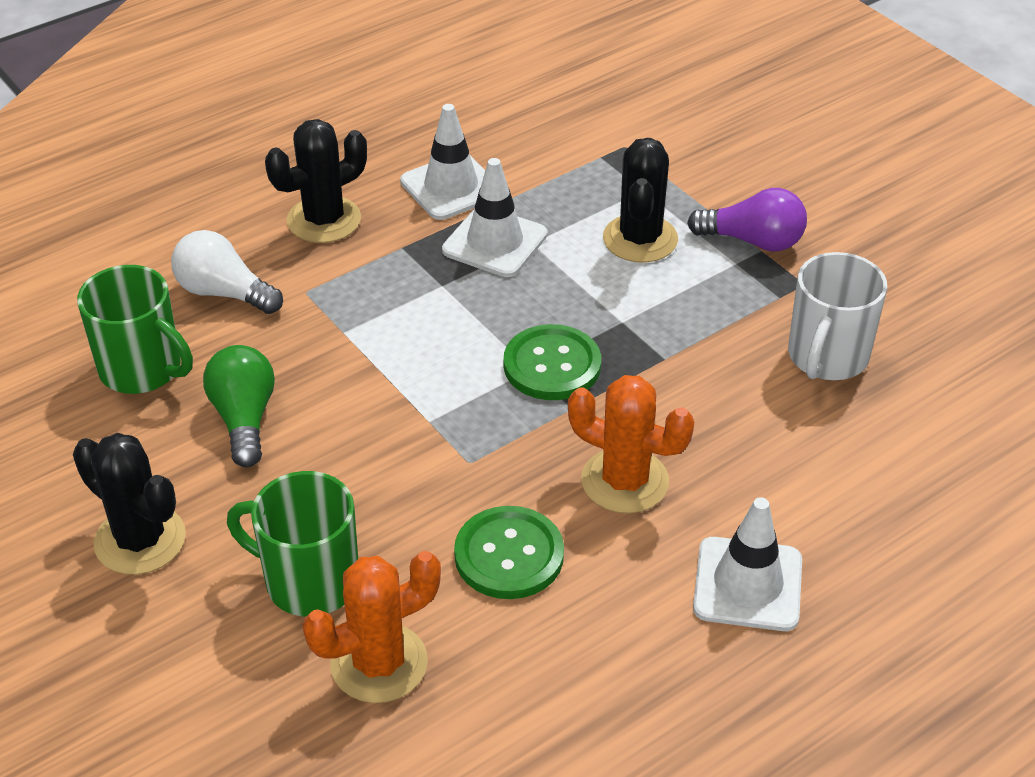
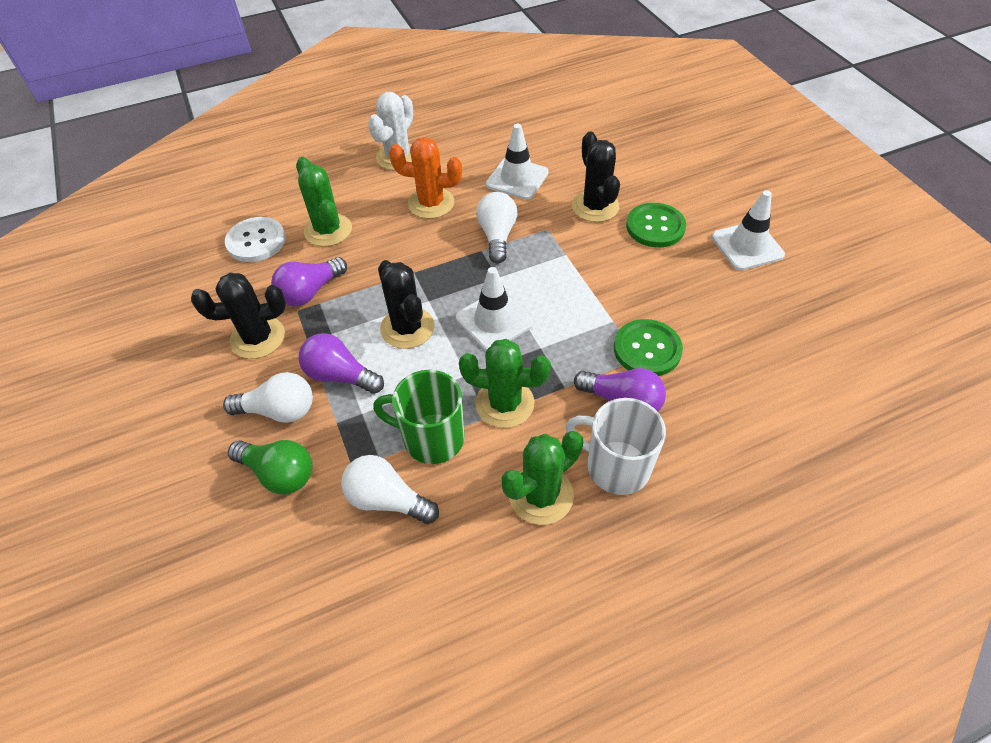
green cactus: none = 0 -> [296,157,352,247] [459,339,551,428] [502,431,583,525] = 3
green mug: [77,265,193,394] [227,471,358,617] = 2 -> [373,370,465,464] = 1
orange cactus: [303,551,441,703] [568,375,694,513] = 2 -> [389,137,462,219] = 1
purple light bulb: [687,188,807,252] = 1 -> [271,257,347,306] [298,333,384,394] [574,368,666,412] = 3
white button: none = 0 -> [225,217,285,262] = 1
white cactus: none = 0 -> [368,92,413,170] = 1
white light bulb: [171,230,283,314] = 1 -> [223,372,313,423] [341,455,439,524] [476,192,517,263] = 3

